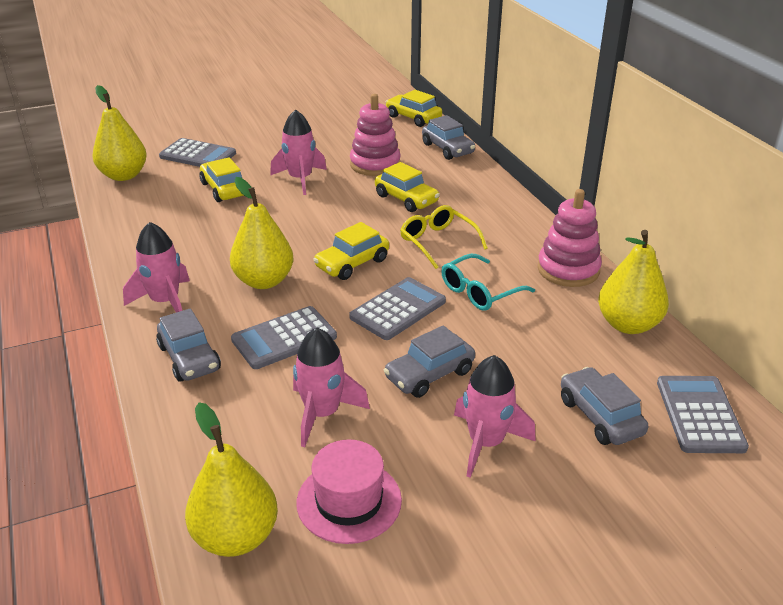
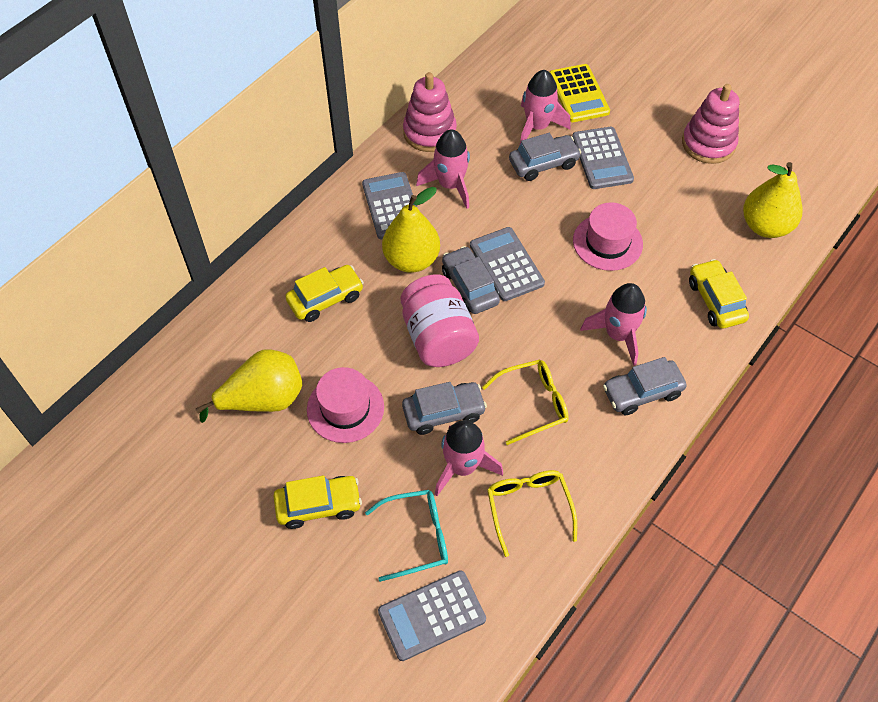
pink hat: [297,440,402,544] = 1 -> [307,367,384,443] [573,202,643,271] = 2
pink jar: none = 0 -> [400,274,479,367] = 1
yellow calculator: none = 0 -> [550,64,610,122] = 1
yellow car: [200,157,244,202] [313,222,389,280] [375,162,440,212] [386,90,442,127] = 4 -> [273,475,362,529] [285,265,364,322] [689,259,749,329] = 3
yellow glasses: [400,205,488,269] = 1 -> [482,359,569,445] [487,470,577,557] = 2
yellow pear: [92,85,147,181] [185,403,278,557] [230,177,293,289] [598,230,669,334] = 4 -> [196,349,302,423] [382,187,440,273] [743,162,803,238] = 3

